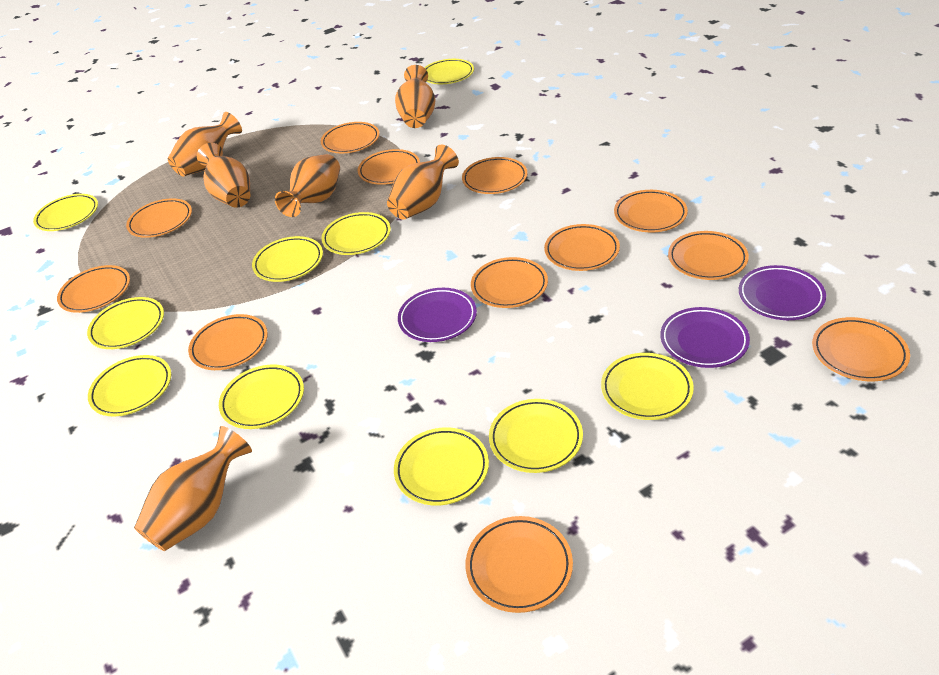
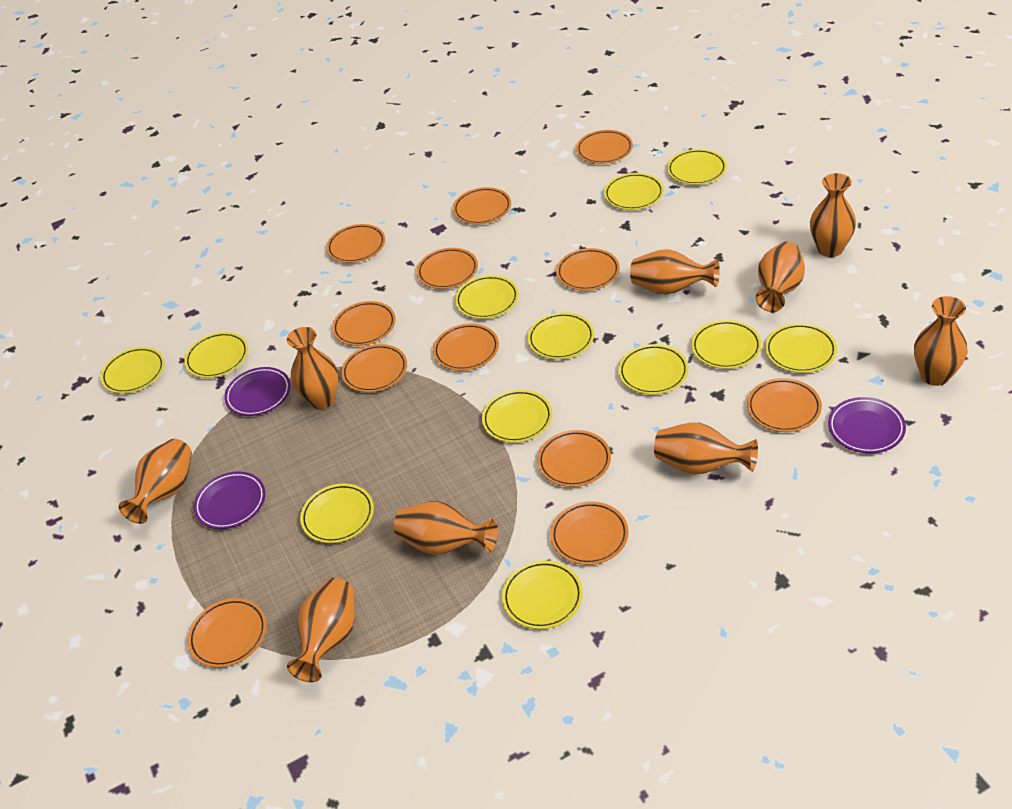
orange vase: [134,426,252,551] [168,112,242,177] [197,143,250,208] [275,154,340,217] [387,145,459,219] [395,65,436,128] = 6 -> [119,439,192,524] [287,327,339,409] [287,578,355,682] [394,501,498,555] [630,249,720,295] [654,423,758,475] [756,241,805,312] [810,173,856,257] [914,296,967,386] = 9
yellow plate: [33,194,98,231] [87,297,164,349] [88,355,171,416] [219,364,304,429] [252,236,323,282] [322,212,391,255] [394,427,489,505] [424,59,474,84] [489,399,583,473] [601,353,694,420] = 10 -> [100,347,165,394] [184,332,248,378] [300,484,374,543] [455,275,519,319] [482,390,552,443] [502,561,583,629] [528,312,594,359] [604,173,664,210] [618,344,688,395] [667,149,727,185] [691,320,762,369] [765,323,837,373] = 12

